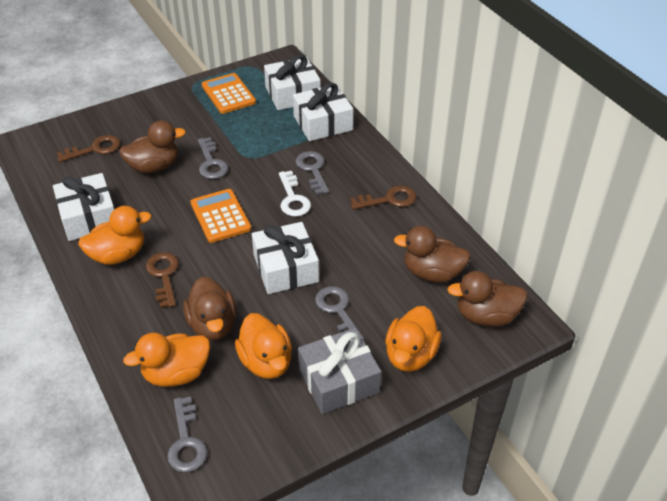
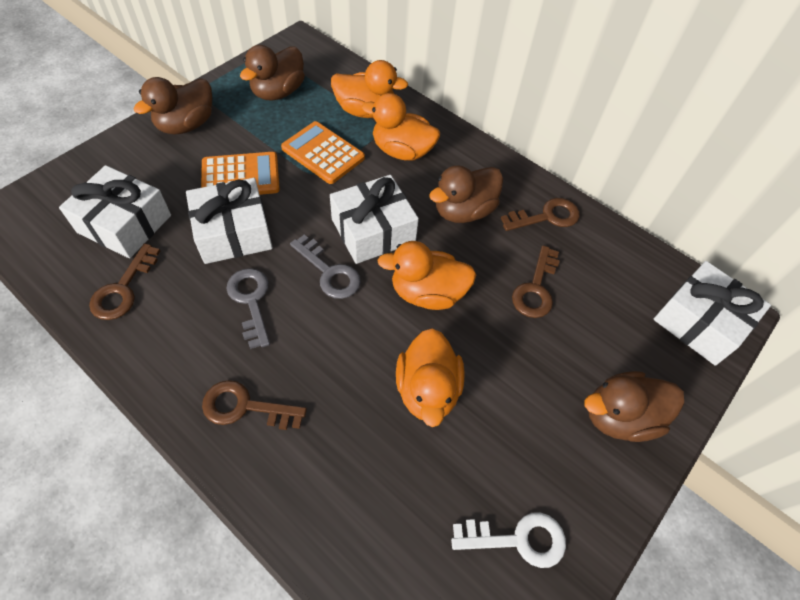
brown key: [57,135,120,162] [146,252,179,308] [350,186,416,210] = 3 -> [89,243,160,320] [202,380,307,430] [501,198,580,231] [512,246,560,318] = 4
grey gift: [298,328,381,414] = 1 -> none = 0
grey key: [167,397,208,472] [198,137,228,179] [296,151,329,195] [315,286,364,340] = 4 -> [226,268,270,349] [290,235,361,299] = 2

